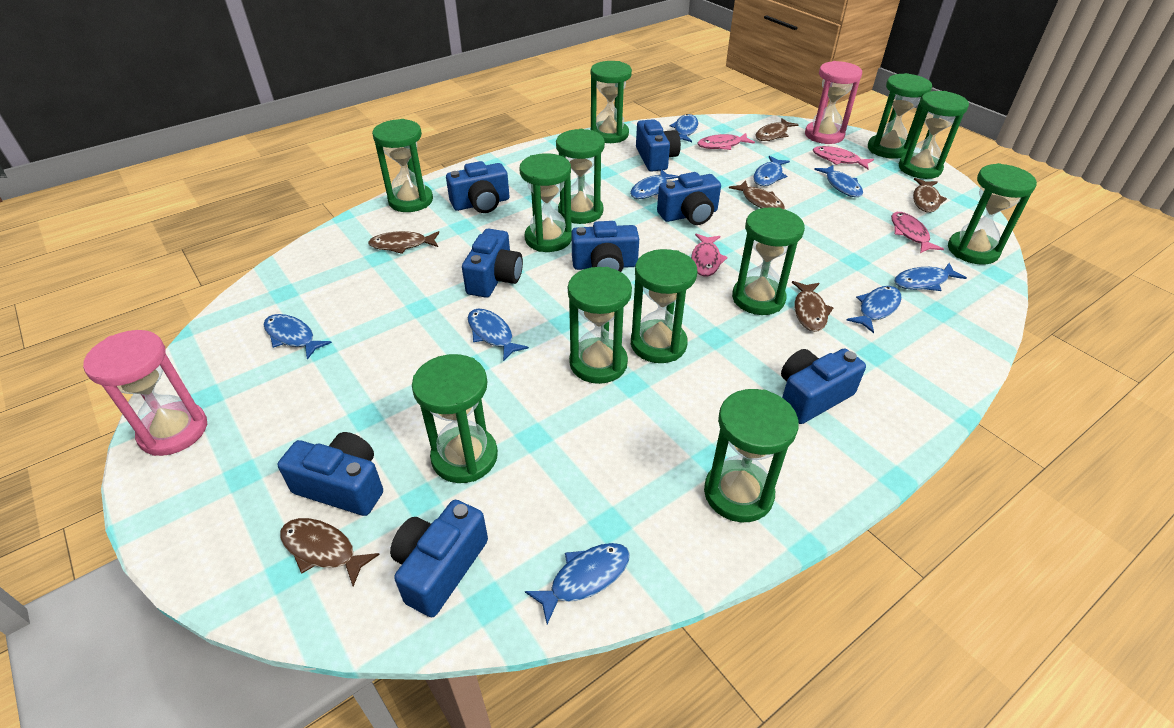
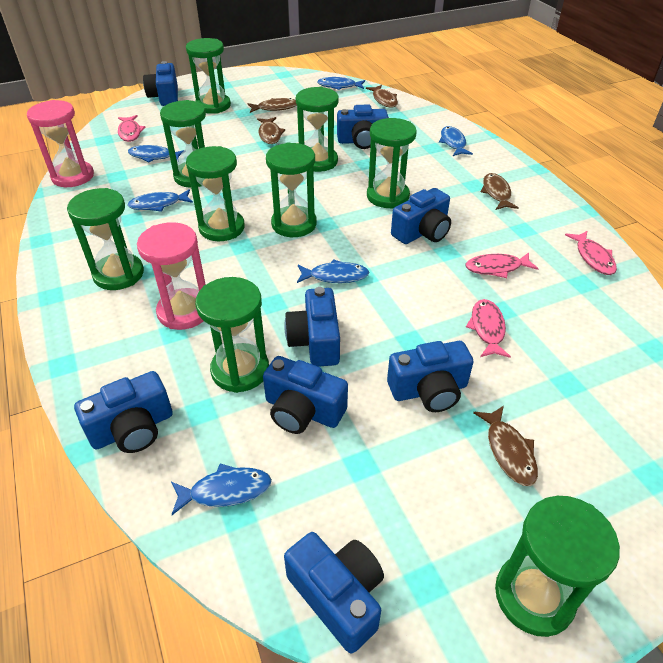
blue fish: [264,314,332,359] [468,309,529,361] [525,543,630,624] [630,169,679,199] [670,114,698,142] [753,156,790,186] [814,165,863,197] [846,286,902,333] [894,263,967,291] = 9 -> [128,145,184,162] [128,189,193,212] [171,463,272,515] [297,259,369,283] [317,77,365,90] [439,126,473,156] = 6
brown fish: [280,518,380,587] [368,231,439,254] [729,180,785,209] [755,118,798,141] [792,281,834,332] [913,178,947,212] = 6 -> [248,98,297,113] [257,117,285,144] [366,85,398,108] [473,406,538,486] [481,173,519,210] = 5
green hourglass: [372,119,433,212] [412,354,498,483] [519,153,572,252] [556,129,605,224] [568,267,632,384] [590,61,632,143] [631,249,697,363] [704,389,799,522] [732,207,805,315] [868,73,932,159] [899,91,969,179] [948,163,1037,265] = 12 -> [67,188,144,290] [160,100,206,188] [186,38,231,114] [186,146,245,241] [195,277,269,393] [266,142,317,237] [296,87,339,172] [367,118,417,209] [495,496,620,637] = 9

